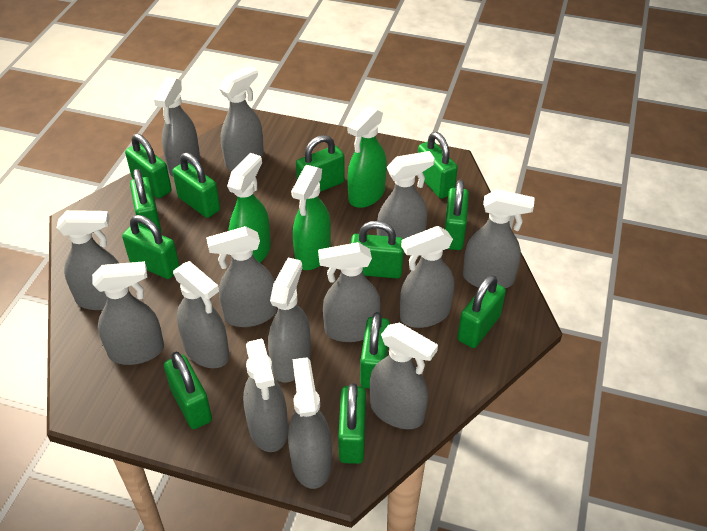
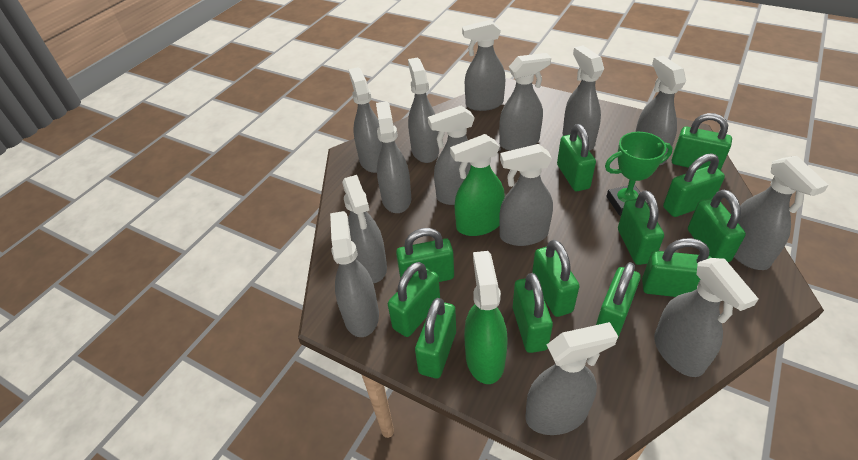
green spray bottle: [227,153,271,263] [291,165,331,270] [347,106,387,208] = 3 -> [450,134,505,236] [464,251,508,384] = 2
green trophy: none = 0 -> [605,132,673,216] = 1

